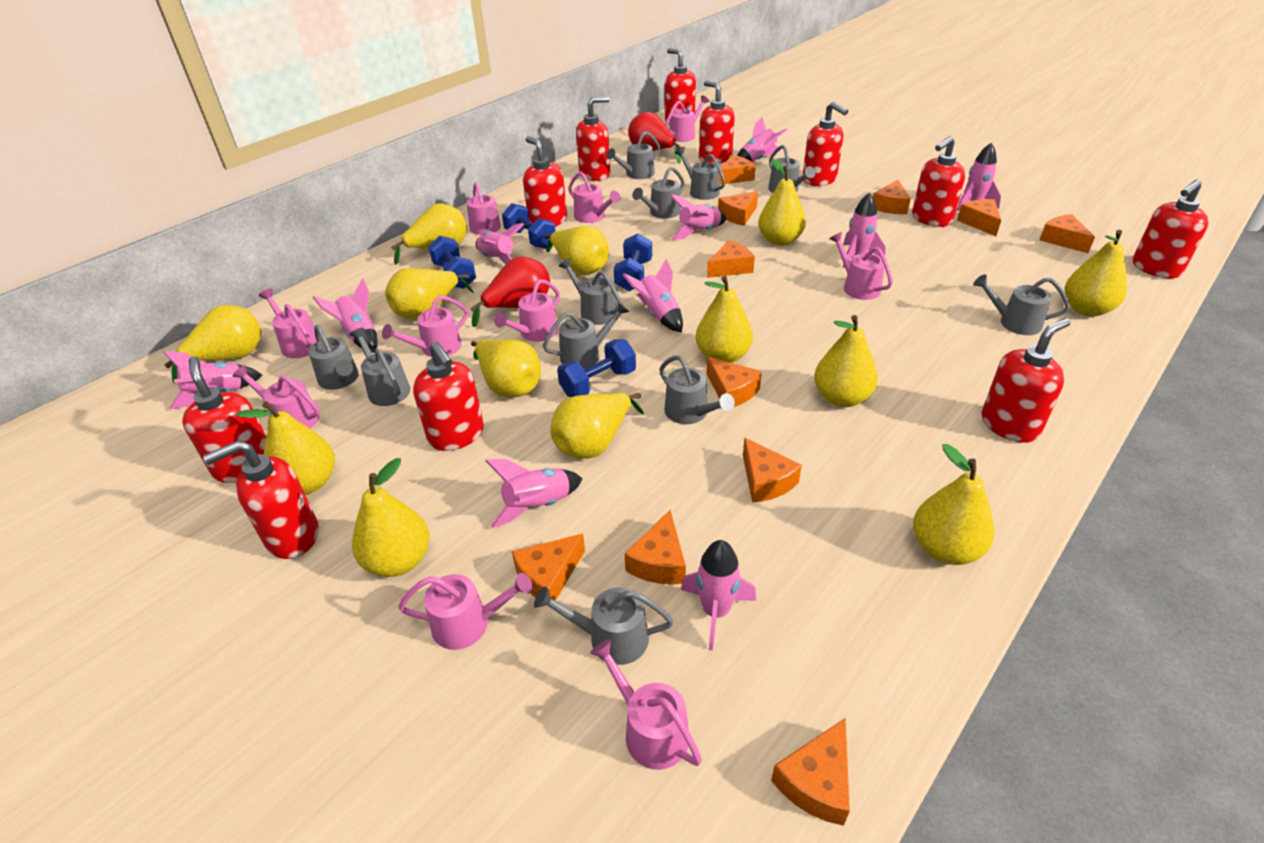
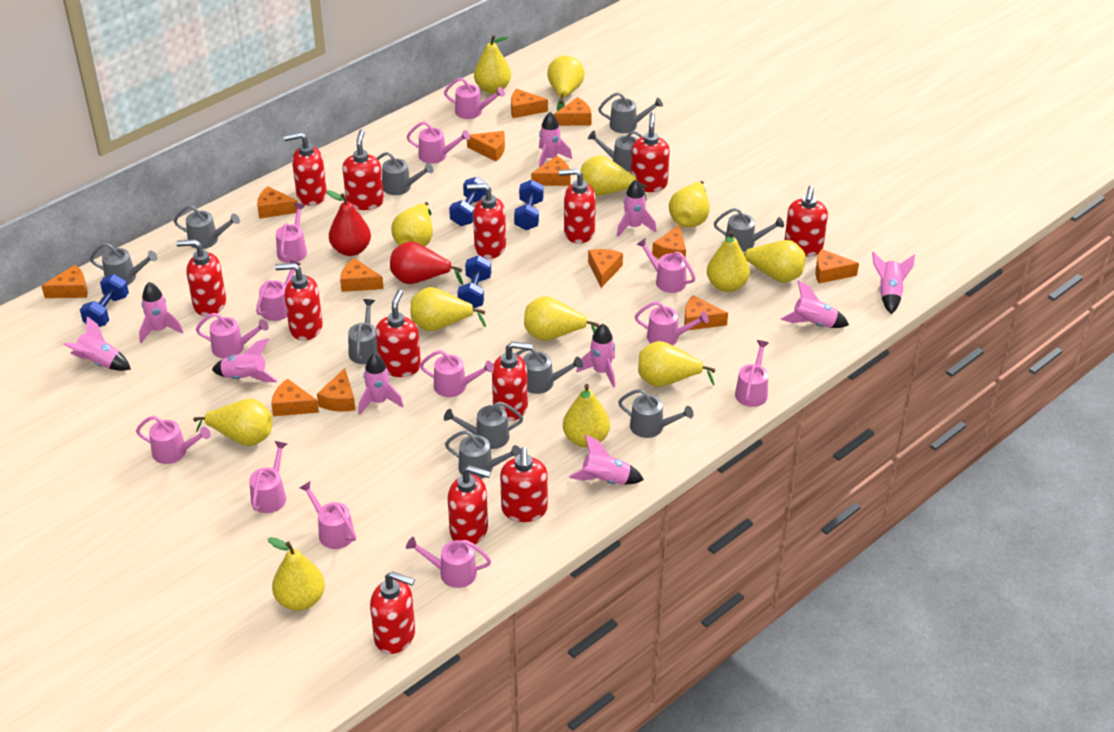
orange cheese: [512,534,585,601] [625,510,686,584] [707,240,755,278] [707,357,762,407] [718,191,758,226] [719,155,756,185] [743,438,802,503] [771,718,850,826] [873,180,911,214] [957,199,1001,236] [1040,214,1095,253] = 11 -> [42,265,88,298] [257,186,298,219] [271,379,319,416] [317,368,355,411] [340,258,384,292] [467,131,505,161] [511,89,548,118] [531,156,570,186] [554,97,592,126] [588,249,623,288] [652,224,686,259] [684,295,728,330] [815,249,859,284] = 13
pink watering can: [232,365,320,429] [259,289,317,358] [382,295,468,357] [398,573,533,650] [467,182,501,235] [494,279,560,341] [568,172,620,223] [590,639,702,770] [665,95,709,142] [829,232,893,300] = 10 -> [136,416,211,464] [196,313,269,358] [249,441,287,513] [256,260,301,321] [276,203,307,263] [300,481,356,549] [406,537,491,588] [407,121,470,164] [420,350,493,397] [444,77,505,119] [635,301,709,345] [636,238,696,293] [735,340,769,407] = 13
red soap dispenser: [182,357,266,483] [203,440,319,559] [413,342,484,451] [523,136,567,227] [576,96,610,181] [665,48,696,124] [699,80,735,164] [803,102,848,186] [912,136,965,227] [981,318,1070,443] [1133,180,1209,279] = 11 -> [176,239,226,316] [275,263,323,341] [284,132,327,205] [342,129,384,210] [370,571,415,654] [376,290,421,377] [448,465,491,544] [467,183,506,259] [492,342,533,421] [500,447,548,522] [559,169,596,244] [631,112,670,192] [784,186,828,257] = 13

